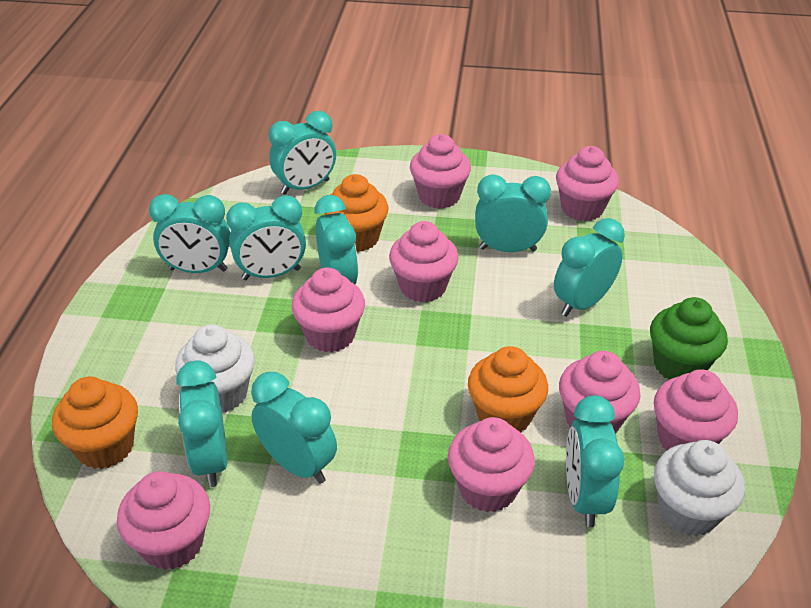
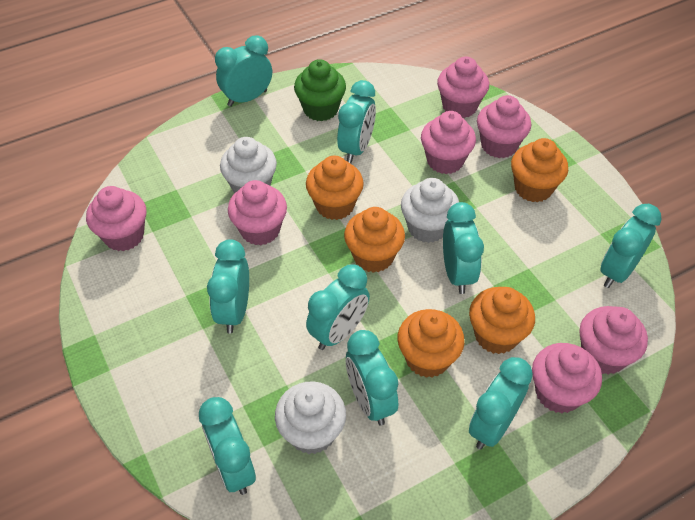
orange cupcake: [52,377,138,469] [324,174,388,252] [468,346,548,432] = 3 -> [306,155,364,220] [344,207,405,273] [398,309,465,378] [469,287,535,354] [511,138,568,202] = 5
pink cupcake: [117,471,210,570] [292,268,365,352] [389,221,459,302] [410,134,471,209] [448,417,535,512] [556,146,619,221] [559,351,641,434] [654,369,738,450] = 8 -> [86,186,147,251] [228,180,287,245] [421,111,476,174] [437,56,489,118] [477,95,531,158] [532,343,602,413] [579,306,648,375] = 7
white cupcake: [175,325,255,412] [654,440,745,536] = 2 -> [220,137,277,193] [275,381,346,454] [401,178,459,243] = 3

